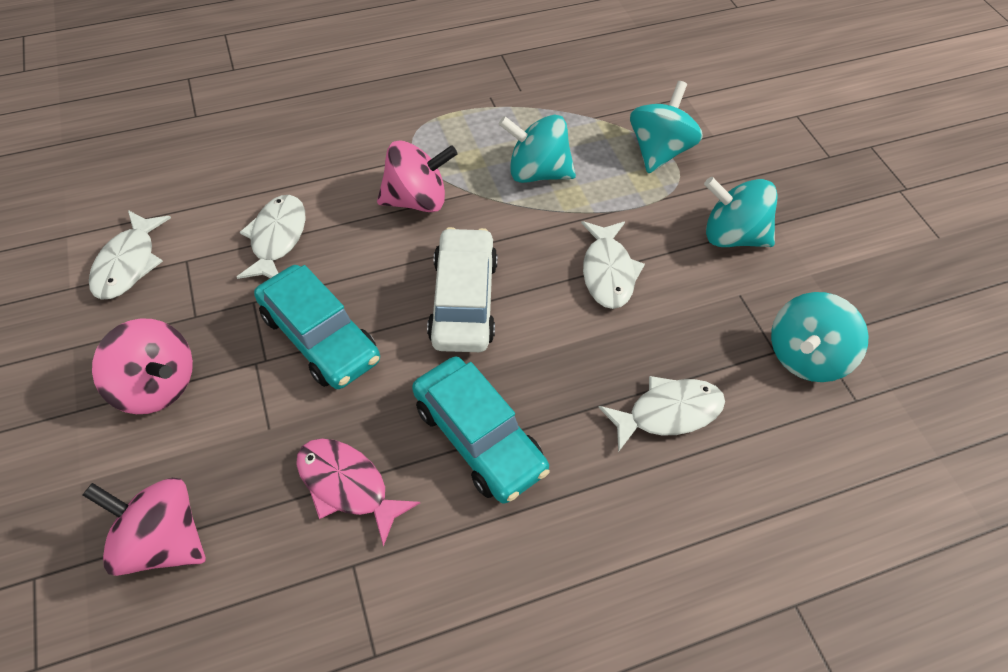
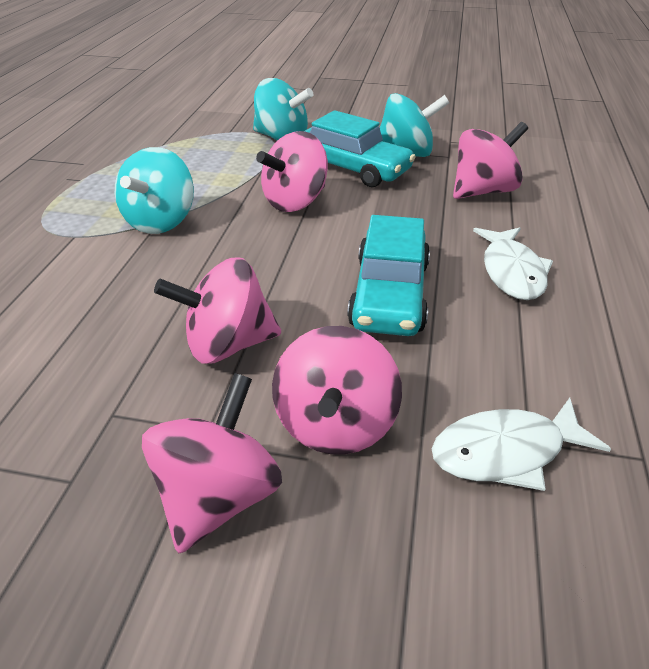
pink fish: [296,439,420,547] = 1 -> none = 0
pink spinning top: [83,478,206,576] [92,318,193,414] [377,140,458,212] = 3 -> [142,373,282,553] [154,257,281,364] [256,131,328,212] [272,326,402,454] [453,122,528,199] = 5
turquoise spinning top: [499,115,576,183] [630,81,703,173] [704,177,778,247] [771,292,869,382] = 4 -> [115,147,194,234] [253,78,313,141] [380,93,449,157] = 3
white car: [427,227,498,352] = 1 -> none = 0
white fish: [89,210,171,299] [237,195,306,279] [581,221,645,309] [598,376,725,452] = 4 -> [432,398,611,491] [473,227,553,300] = 2

